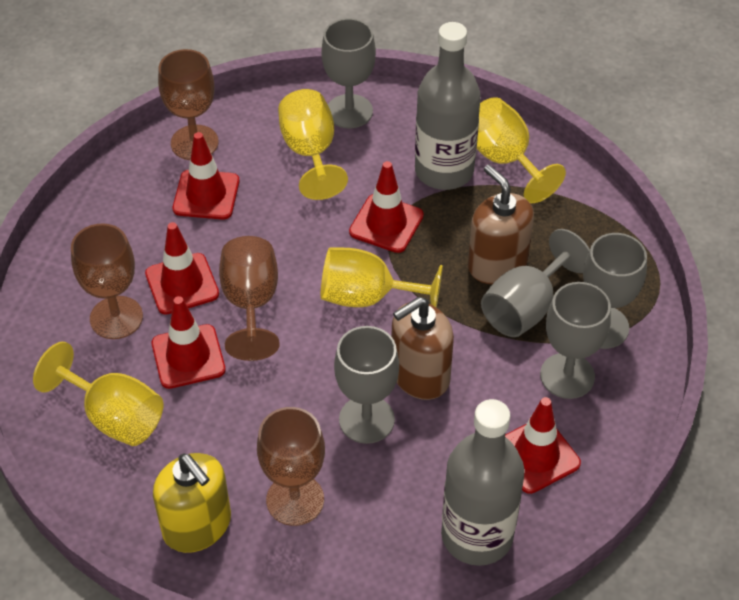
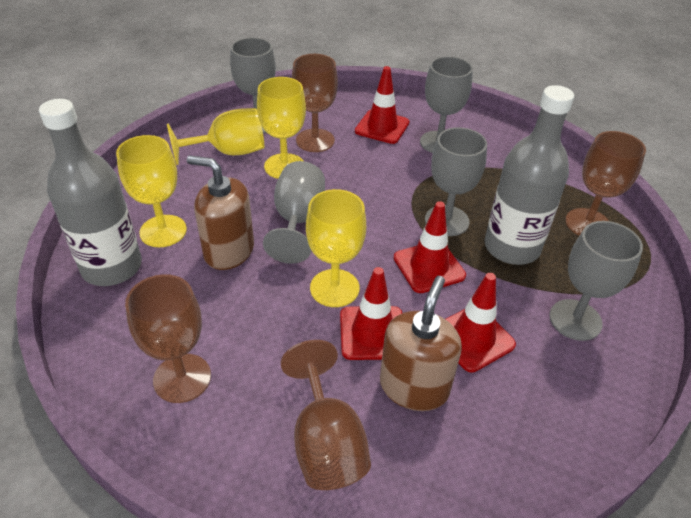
red traffic cone: [145,222,219,315] [152,296,226,389] [173,132,239,220] [349,161,424,253] [505,397,581,494] = 5 -> [340,267,402,360] [355,66,410,144] [394,201,466,293] [446,273,516,372] = 4
yellow soap dispenser: [153,453,231,553] = 1 -> none = 0

